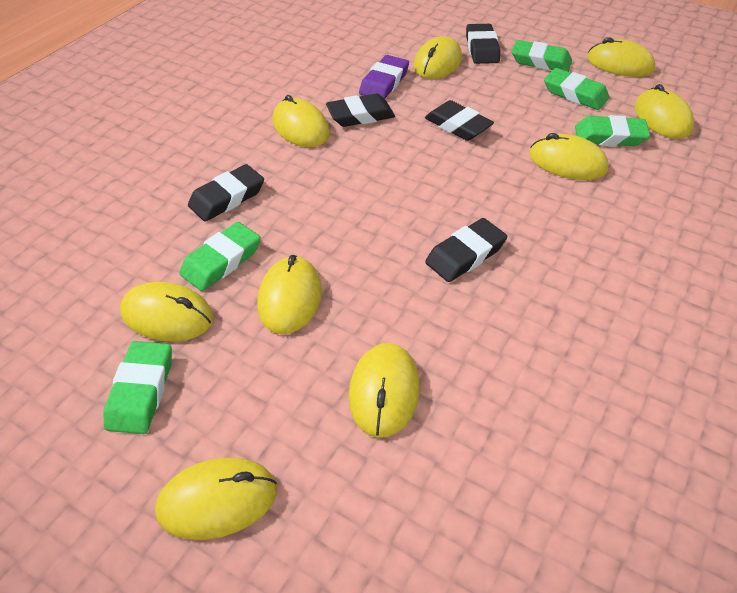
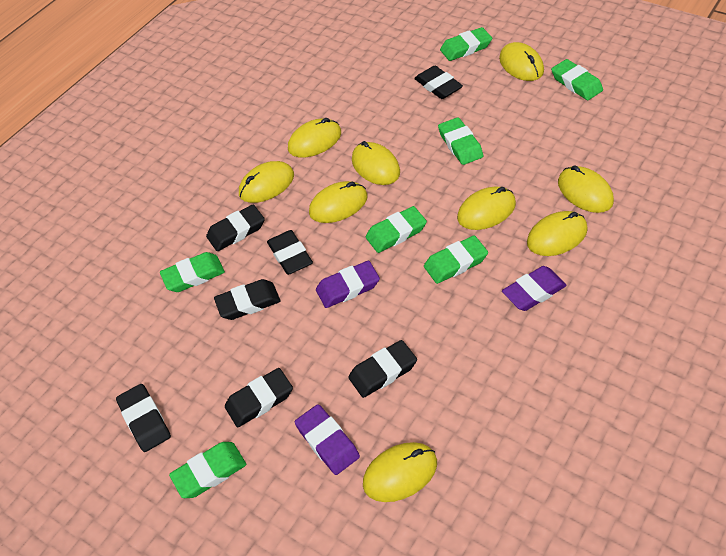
black eraser: [188,164,264,222] [326,94,395,127] [425,100,494,141] [425,218,507,282] [466,24,500,64] = 5 -> [116,384,171,452] [206,205,265,251] [214,279,281,320] [225,368,293,427] [267,230,313,275] [348,340,417,398] [414,66,463,99] = 7
green eraser: [104,341,172,434] [179,222,261,291] [512,40,572,72] [544,68,610,110] [575,115,650,146] = 5 -> [160,252,225,292] [169,442,246,498] [366,206,427,253] [424,235,488,284] [438,117,483,165] [440,27,492,61] [551,59,603,100] = 7
purple eraser: [359,55,409,99] = 1 -> [295,404,360,475] [316,261,380,308] [502,266,567,311] = 3

